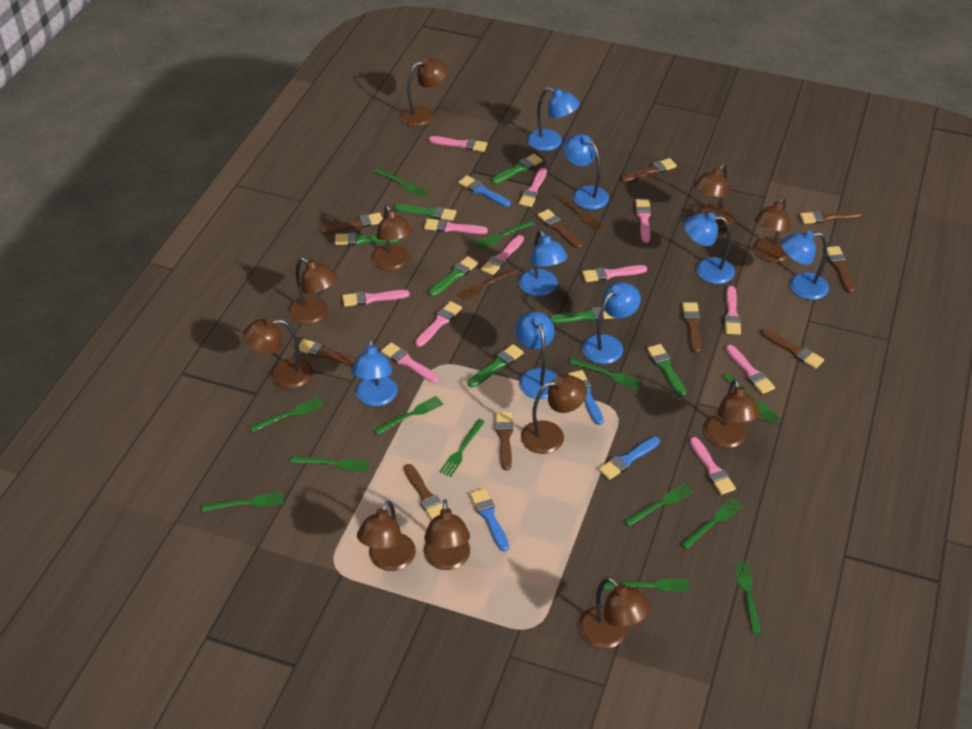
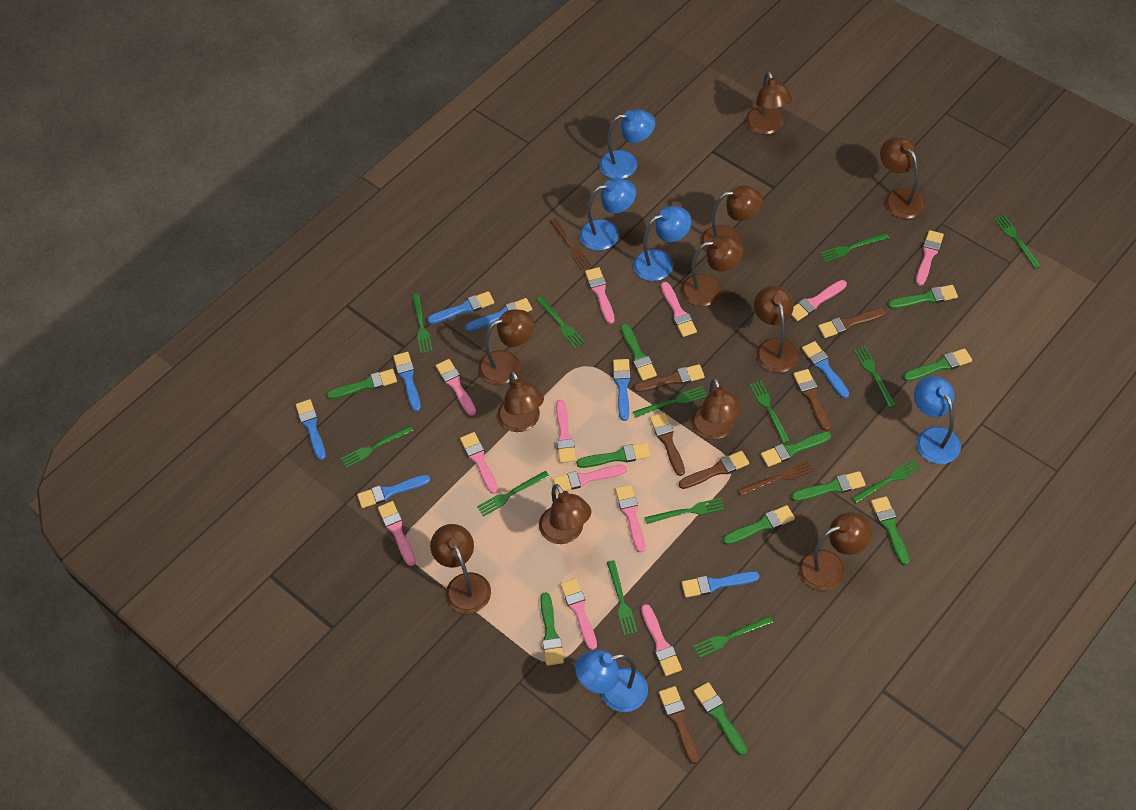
blue brush: [458,175,510,207] [470,488,509,552] [568,370,604,425] [598,437,660,480] = 4 -> [295,399,326,460] [357,475,431,508] [393,352,421,412] [427,291,494,324] [465,298,532,332] [613,359,631,421] [682,571,760,598] [802,341,849,398] = 8
blue lamp: [352,338,398,406] [515,311,558,399] [519,230,568,296] [527,87,580,151] [562,134,609,210] [582,282,641,364] [684,213,735,284] [781,231,829,300] = 8 -> [575,650,648,712] [579,178,636,251] [599,109,655,179] [633,206,692,281] [914,376,961,464] = 5
brown brush: [299,339,356,367] [320,212,383,234] [404,464,443,520] [496,411,513,470] [537,209,582,249] [621,158,677,183] [682,302,701,353] [761,329,824,369] [800,211,863,224] [827,246,855,293] = 10 -> [633,364,705,392] [650,413,685,476] [659,686,699,764] [679,451,749,489] [793,369,831,431] [818,308,886,338] = 6
green brush: [335,233,399,246] [394,204,456,221] [429,256,478,297] [468,344,524,387] [492,154,543,184] [549,307,614,323] [647,344,686,397] = 7 -> [326,369,397,399] [540,592,564,666] [576,443,650,468] [621,324,657,381] [694,682,747,755] [723,505,795,545] [761,431,831,467] [791,471,866,501] [871,496,910,565] [888,285,958,309] [903,348,972,381] = 11

